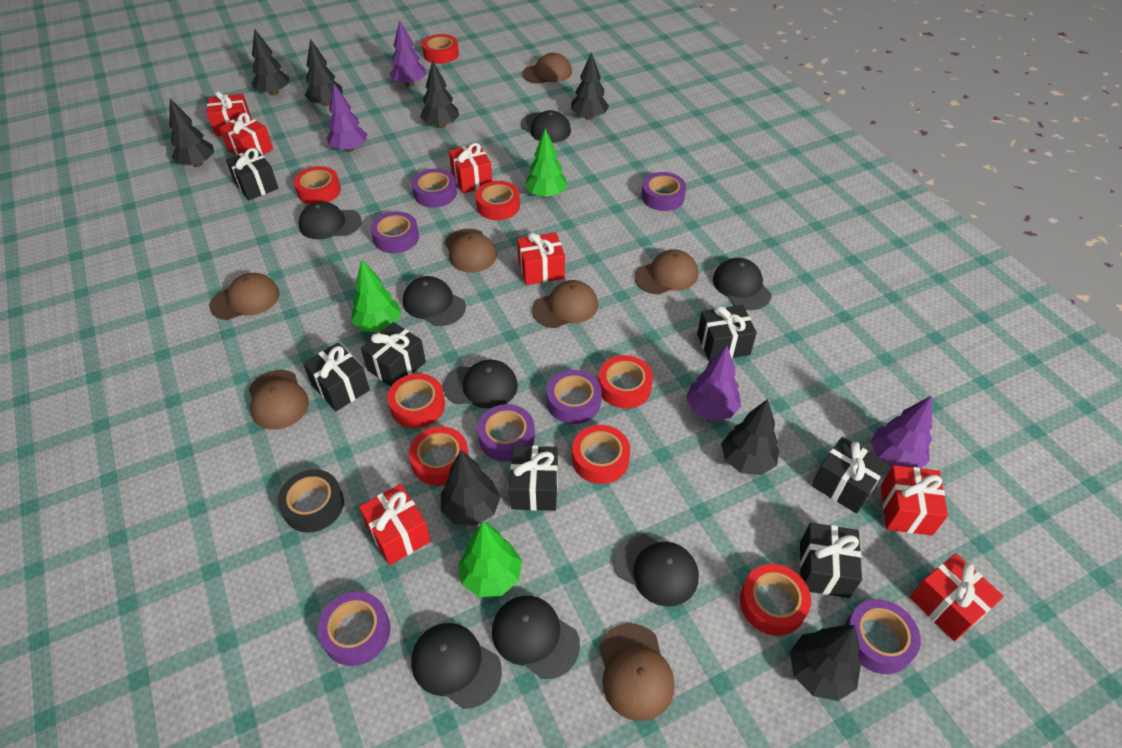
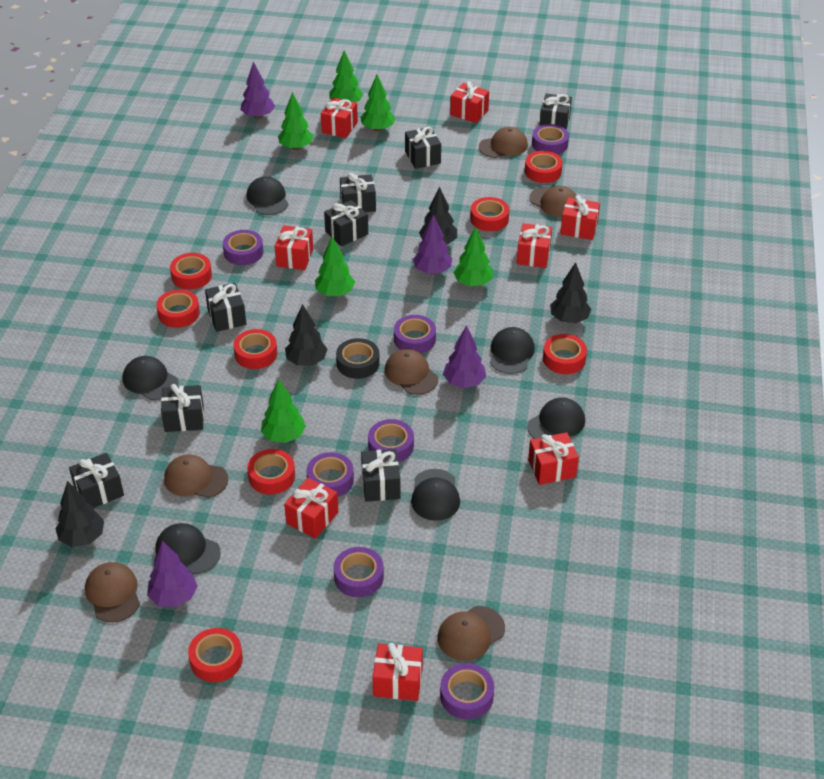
black cap: [298,201,362,239] [403,276,466,326] [411,623,502,709] [443,360,518,409] [492,596,580,679] [520,110,571,143] [613,533,699,607] [713,258,771,310] = 8 -> [123,356,179,400] [156,523,221,574] [247,177,289,215] [411,469,460,521] [490,327,535,374] [527,398,585,439] = 6
black gift: [226,148,279,200] [303,343,370,411] [361,322,426,386] [509,445,558,511] [697,305,757,362] [800,523,862,598] [812,437,889,514] = 7 -> [69,453,124,508] [161,384,204,432] [205,283,246,332] [324,200,368,246] [340,173,376,212] [361,449,401,502] [405,126,441,169] [539,93,572,130] = 8
black tree: [169,98,214,167] [252,28,289,96] [305,39,343,106] [420,60,459,128] [441,450,500,526] [571,52,609,120] [721,399,779,475] [790,625,861,701] = 8 -> [55,481,104,547] [285,304,327,366] [419,186,457,244] [550,262,591,323] = 4
brown cap: [209,273,280,320] [249,370,309,430] [445,229,497,272] [522,53,572,84] [532,280,598,328] [599,623,675,721] [634,249,698,295] = 7 -> [85,562,140,622] [164,454,228,498] [385,349,438,395] [438,606,505,661] [479,127,528,158] [529,186,577,217] = 6
green tree: [351,259,401,332] [458,521,522,597] [525,128,568,198] = 3 -> [261,379,306,443] [278,92,314,150] [315,237,355,297] [329,50,363,102] [360,75,396,131] [453,227,493,287] = 6
red gift: [206,91,251,136] [219,113,273,155] [359,484,431,565] [449,143,492,194] [517,232,565,285] [881,465,948,536] [909,553,1004,641] = 7 -> [275,225,313,270] [284,478,338,539] [321,98,358,138] [373,643,423,701] [450,81,489,123] [517,223,552,268] [528,432,579,485] [560,195,600,240] = 8

